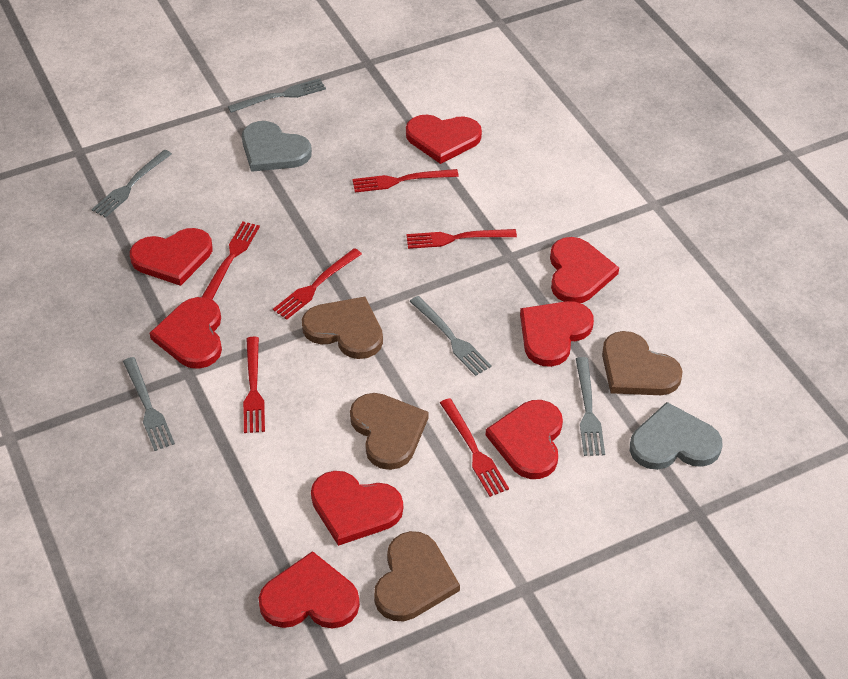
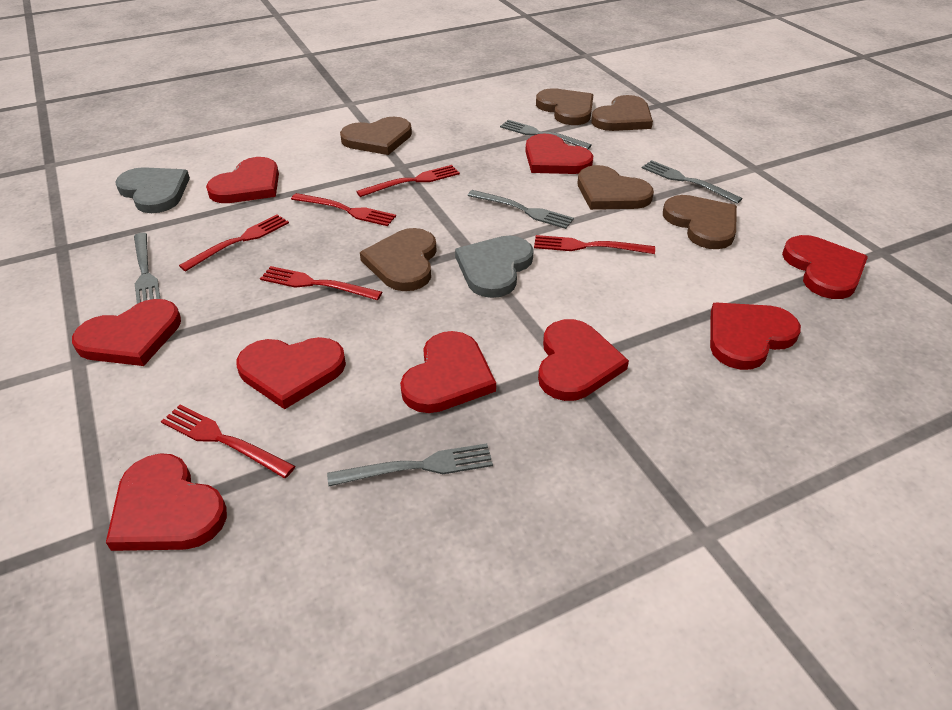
brown heart: [302,297,383,359] [350,393,428,470] [374,531,460,621] [602,331,682,395] = 4 -> [340,117,412,155] [360,228,436,291] [536,88,593,125] [578,165,654,210] [591,95,653,131] [663,195,737,249] = 6
red heart: [130,228,212,286] [150,297,222,369] [259,551,360,629] [311,471,403,546] [406,115,482,164] [486,400,563,479] [520,301,594,367] [550,237,619,303] = 8 -> [72,299,181,366] [106,453,227,551] [206,157,279,203] [236,337,346,409] [400,331,496,413] [525,134,593,174] [538,319,629,401] [710,303,801,370] [782,235,868,299] = 9

